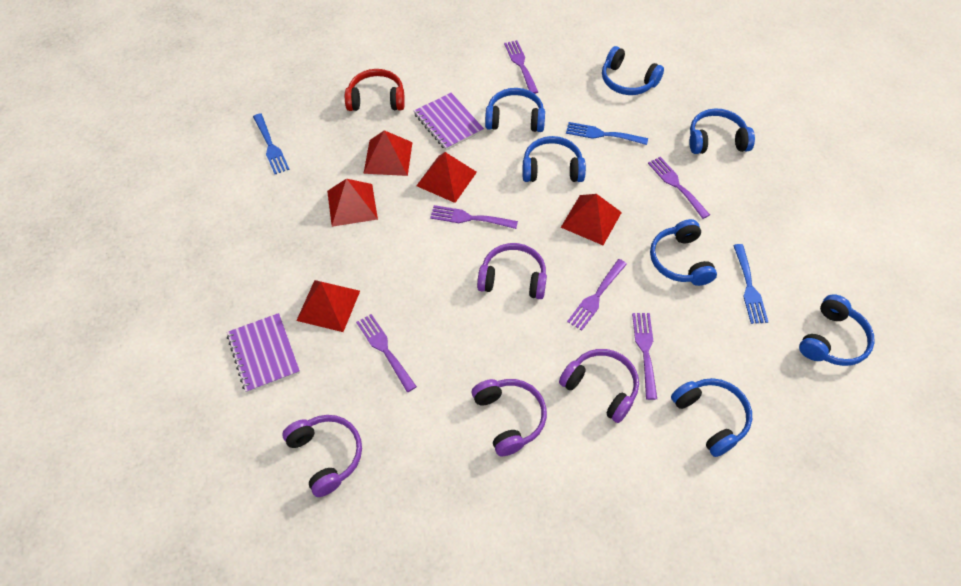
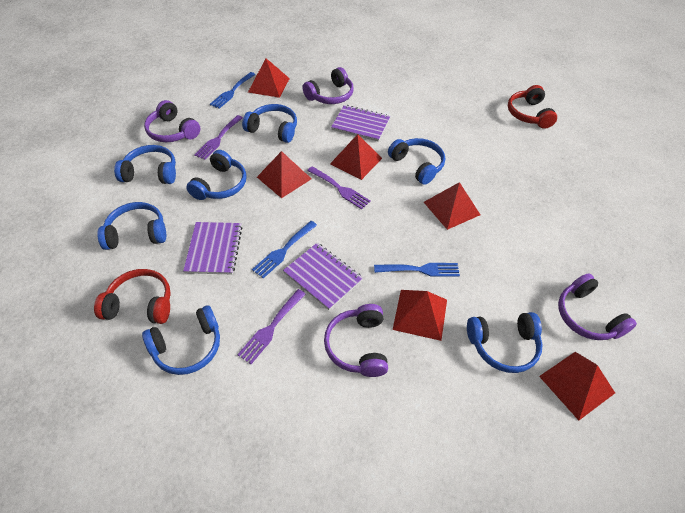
purple fork: [356,314,417,392] [430,205,518,229] [504,40,538,94] [567,259,627,331] [632,313,657,400] [648,157,710,219] = 6 -> [194,115,243,160] [237,289,305,364] [307,166,371,209] = 3
purple notebook: [227,313,300,393] [414,93,484,150] = 2 -> [183,222,242,274] [283,243,363,310] [331,105,390,142] = 3
red headphones: [345,69,405,111] = 1 -> [94,269,171,324] [508,85,557,129] = 2
red pyramid: [296,280,360,332] [327,179,378,227] [363,130,413,176] [416,152,477,203] [561,194,622,245] = 5 -> [248,58,290,98] [257,151,312,198] [330,134,382,180] [393,290,447,341] [424,182,480,230] [539,352,615,420] = 6

